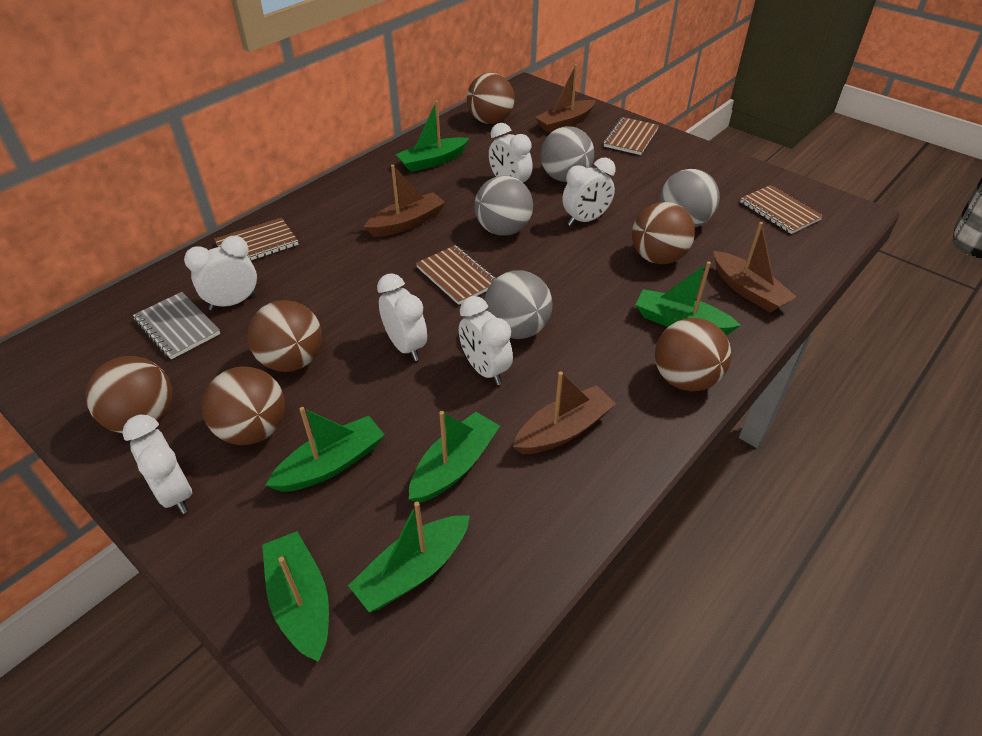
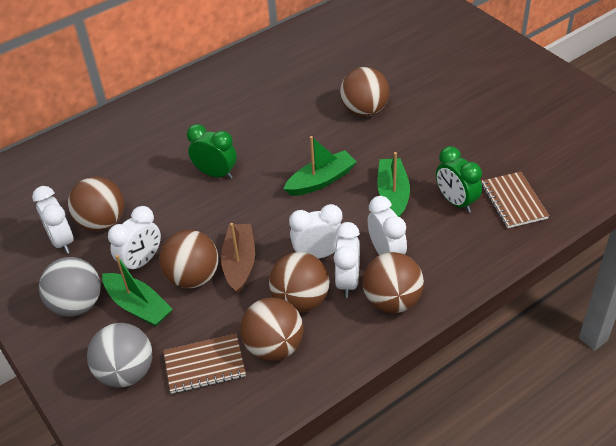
brown boat: [364,165,445,237] [513,371,616,454] [535,64,596,133] [713,222,796,312] = 4 -> [221,223,255,294] = 1
brown notebook: [214,218,298,260] [416,245,497,305] [603,117,659,155] [740,185,823,234] = 4 -> [163,334,246,394] [481,172,549,228] = 2
green boat: [262,531,329,662] [265,407,385,492] [348,502,470,612] [395,101,469,172] [409,411,500,503] [636,261,741,336] = 6 -> [102,255,172,327] [283,136,357,196] [377,152,410,217] = 3
green clock: none = 0 -> [187,124,237,179] [436,146,482,213] = 2
grey ball: [474,176,533,236] [484,270,553,339] [541,126,594,182] [660,169,720,227] = 4 -> [39,257,101,317] [87,323,152,387] = 2
grey notebook: [133,292,220,360] = 1 -> none = 0
white clock: [122,415,192,514] [184,236,257,311] [377,273,427,361] [459,296,513,385] [489,123,533,183] [562,158,616,226] = 6 -> [32,186,74,254] [108,206,161,272] [289,204,343,259] [334,222,360,298] [368,196,407,255] = 5

